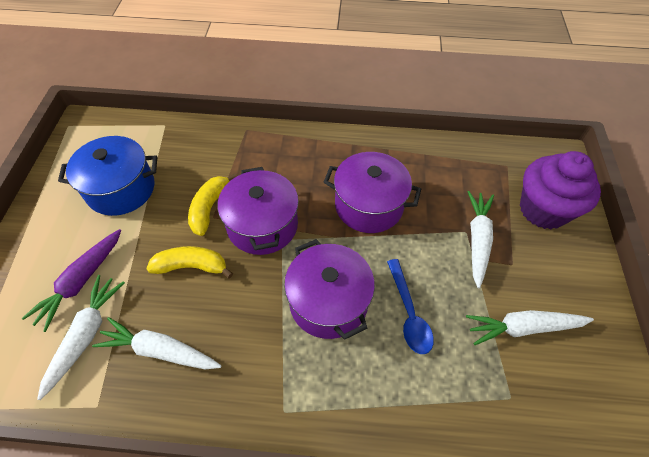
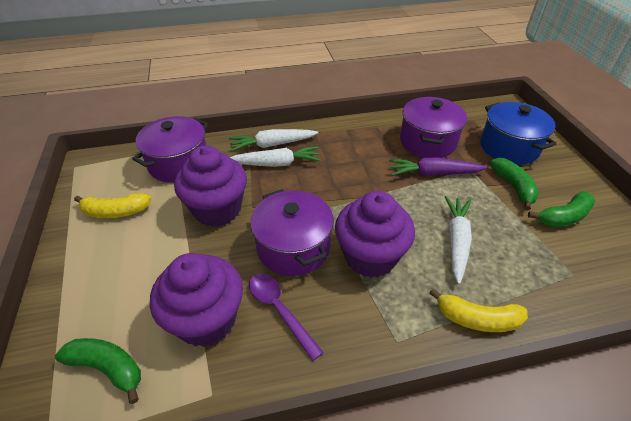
blue spoon: [387,259,434,354] = 1 -> none = 0
green banana: none = 0 -> [55,338,141,404] [490,158,539,210] [528,191,595,227] = 3
purple cupcake: [520,151,601,229] = 1 -> [150,253,243,347] [174,145,247,227] [335,191,415,278] = 3
purple spoon: none = 0 -> [249,273,324,361] = 1
white carrot: [37,275,125,400] [92,317,221,369] [466,310,594,345] [468,191,494,288] = 4 -> [229,129,318,151] [230,146,321,167] [445,196,472,284] = 3

